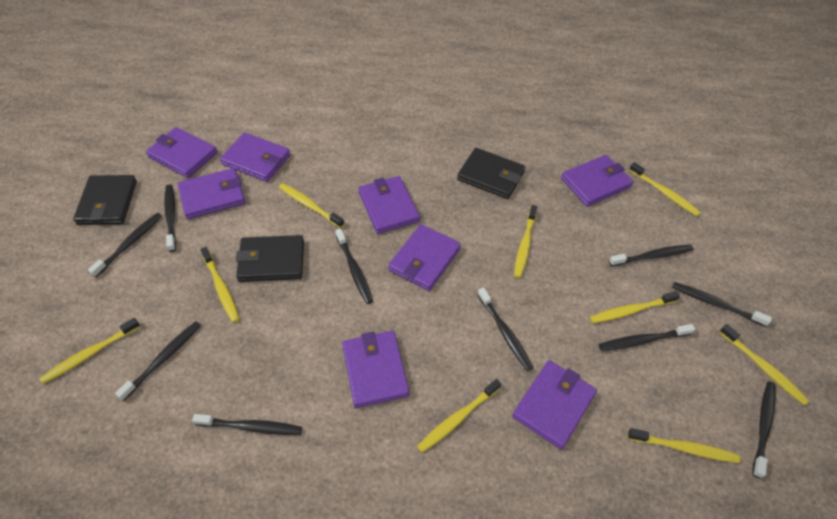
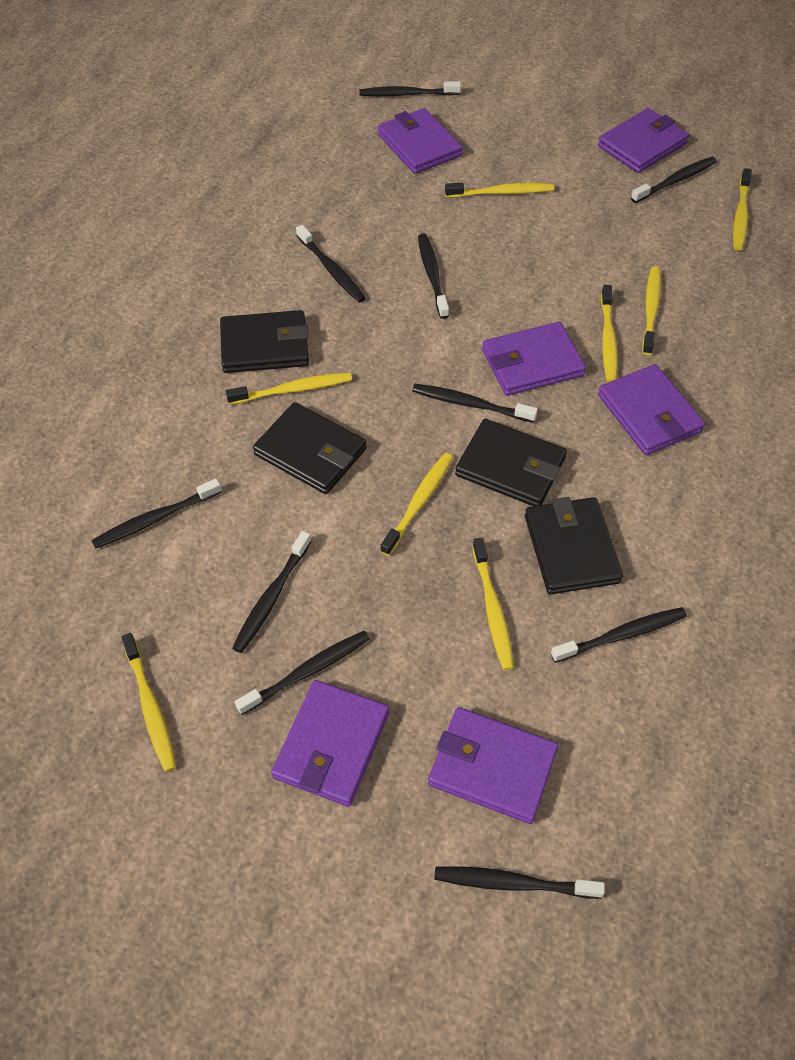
black wallet: [73,175,137,225] [236,235,304,282] [457,148,525,199] = 3 -> [220,310,309,373] [253,402,367,494] [455,419,567,506] [525,497,623,594] = 4
purple wallet: [146,127,218,178] [178,168,245,219] [220,132,291,182] [342,331,409,408] [358,176,420,234] [388,224,461,291] [512,360,597,449] [561,155,633,207] = 8 -> [271,680,389,807] [378,108,463,174] [428,707,559,824] [482,322,586,396] [598,108,689,173] [598,364,705,455] = 6
yellow toothbrush: [39,318,140,384] [200,247,239,323] [279,183,344,228] [417,379,501,453] [514,205,538,278] [590,291,680,323] [628,428,741,463] [629,162,701,216] [720,324,810,405] = 9 -> [121,633,177,772] [226,372,352,405] [380,453,453,556] [445,183,554,198] [472,538,514,670] [601,285,618,383] [642,266,661,355] [733,168,752,251] = 8

